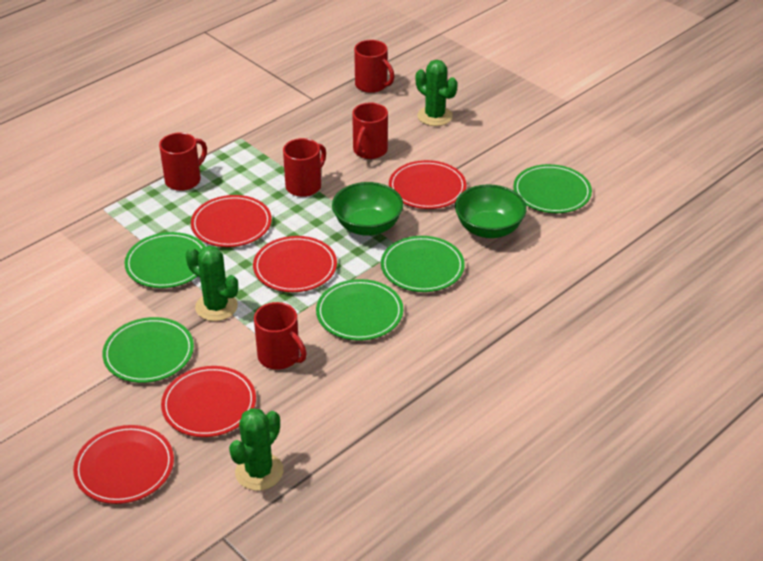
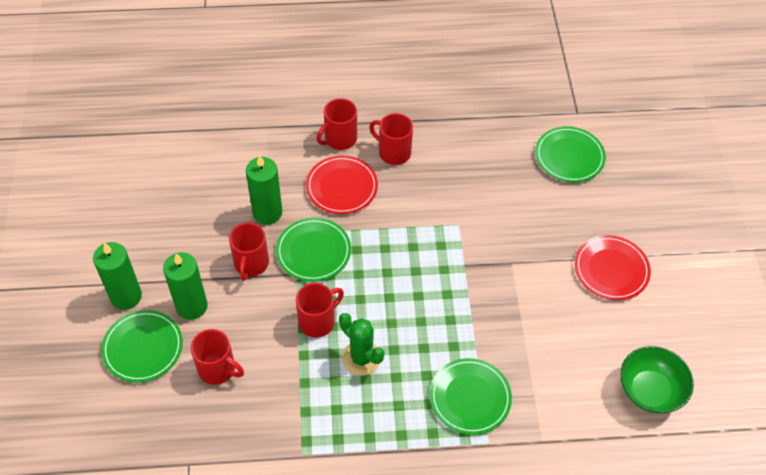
green bowl: [332,182,403,236] [455,184,527,238] = 2 -> [620,346,694,414] = 1
green cactus: [186,246,238,321] [229,408,283,491] [416,60,458,126] = 3 -> [339,313,384,376] = 1
green candle: none = 0 -> [93,242,142,310] [163,252,208,320] [246,155,282,225] = 3
green plate: [102,317,194,383] [125,232,206,288] [316,279,403,341] [381,236,465,292] [513,164,592,213] = 5 -> [101,310,183,383] [276,218,351,282] [430,358,512,435] [535,126,606,182] = 4
red plate: [73,425,174,504] [161,366,256,437] [191,195,272,247] [253,236,337,292] [389,160,467,209] = 5 -> [306,155,378,214] [575,235,651,300] = 2

